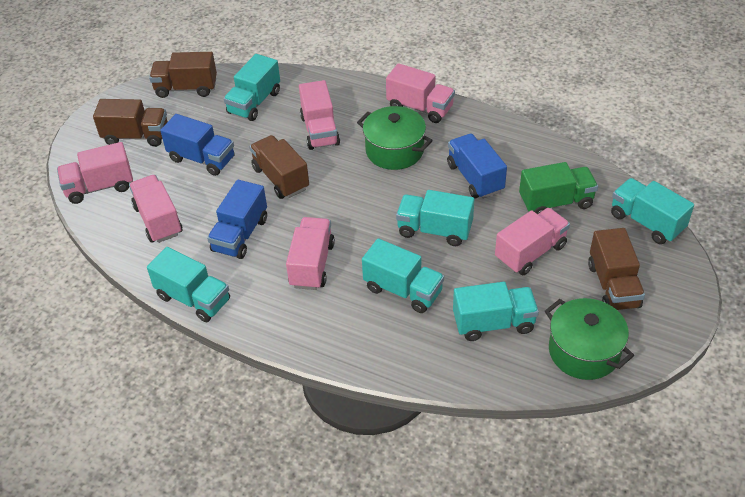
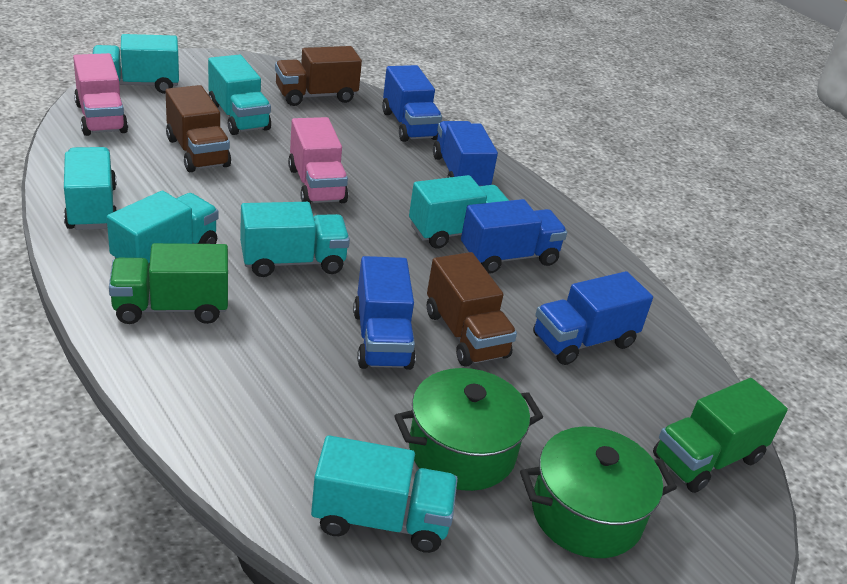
blue truck: [160,114,235,176] [207,180,267,259] [447,134,507,199] = 3 -> [353,256,416,370] [382,65,442,142] [433,121,498,186] [461,199,567,274] [533,271,653,365] = 5
brown truck: [93,99,168,147] [149,52,217,98] [250,135,309,199] [588,228,645,310] = 4 -> [166,85,231,172] [275,46,362,106] [427,252,517,367] = 3
green truck: [519,162,598,214] = 1 -> [109,243,228,324] [653,378,788,493] = 2
pink truck: [57,142,133,204] [129,175,183,243] [286,217,335,290] [299,80,340,150] [386,63,455,123] [495,208,570,275] = 6 -> [73,53,128,136] [288,117,348,204] = 2
turquoise truck: [147,247,230,322] [224,54,280,121] [362,238,444,313] [396,190,475,246] [453,282,539,341] [611,178,694,244] = 6 -> [64,147,117,230] [92,34,179,94] [107,191,219,264] [208,55,271,135] [240,202,350,277] [311,435,458,553] [409,175,509,248] = 7

